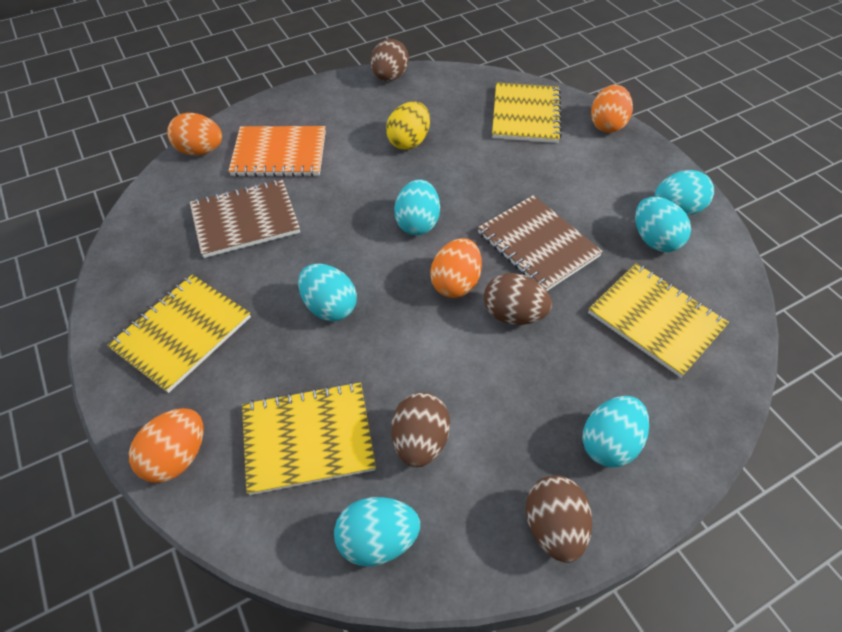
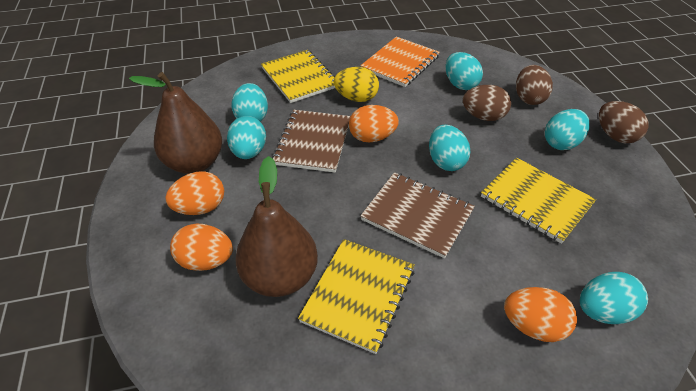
brown egg: [371,39,409,81] [391,392,450,467] [484,273,552,325] [526,475,592,563] = 4 -> [463,85,511,121] [516,65,553,105] [599,101,648,143] = 3
brown pear: none = 0 -> [129,72,222,174] [235,156,318,297] = 2
yellow notebook: [107,274,251,393] [242,382,376,495] [492,82,562,143] [588,263,729,378] = 4 -> [261,50,335,103] [298,239,415,354] [481,158,596,244] = 3

